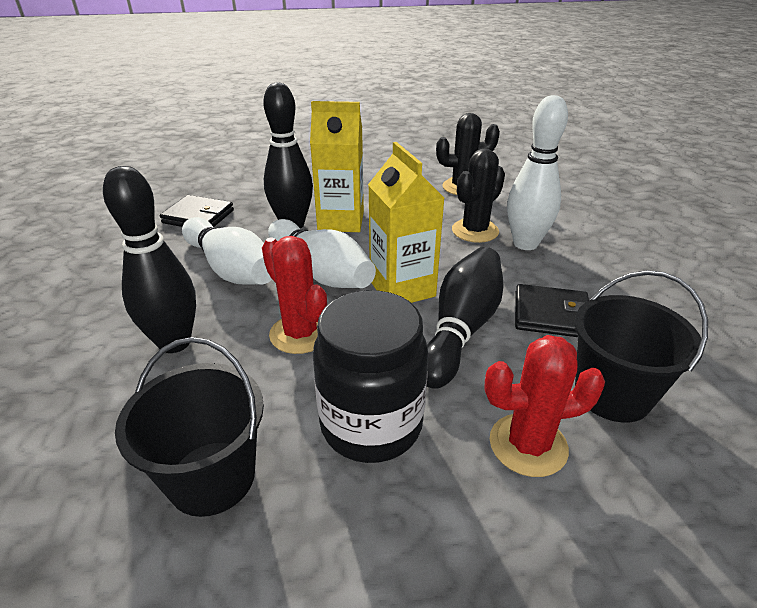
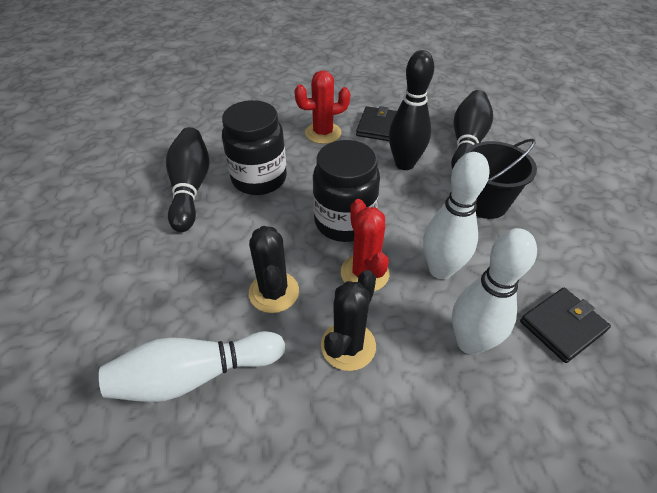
black bucket: [115,337,264,517] [574,270,708,423] = 2 -> [464,139,537,219] = 1
black jar: [313,290,428,463] = 1 -> [222,100,287,195] [313,140,380,242] = 2
yellow carton: [310,101,364,232] [368,142,444,303] = 2 -> none = 0

